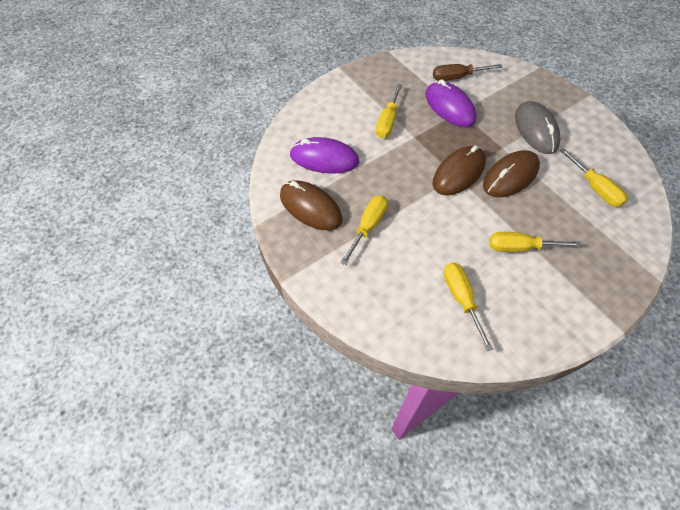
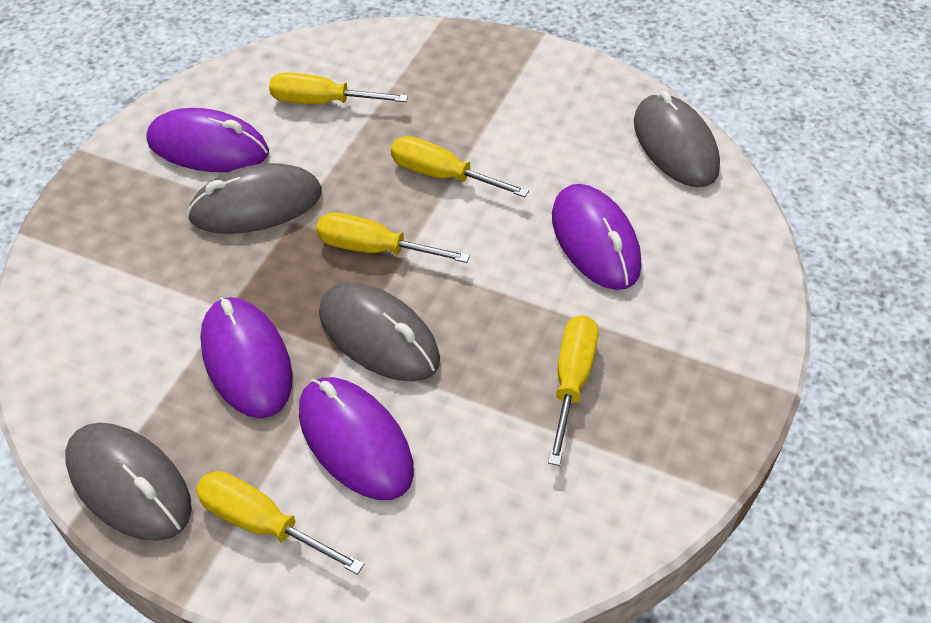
brown mouse: [280,180,342,231] [433,145,486,196] [483,150,540,198] = 3 -> none = 0
brown screwdriver: [433,64,502,81] = 1 -> none = 0
grey mouse: [515,101,561,154] = 1 -> [65,423,192,541] [187,163,322,234] [319,282,440,381] [634,91,720,187] = 4
purple mouse: [289,137,359,173] [425,79,476,127] = 2 -> [146,108,269,172] [200,297,292,418] [299,377,414,500] [552,184,641,290] = 4

